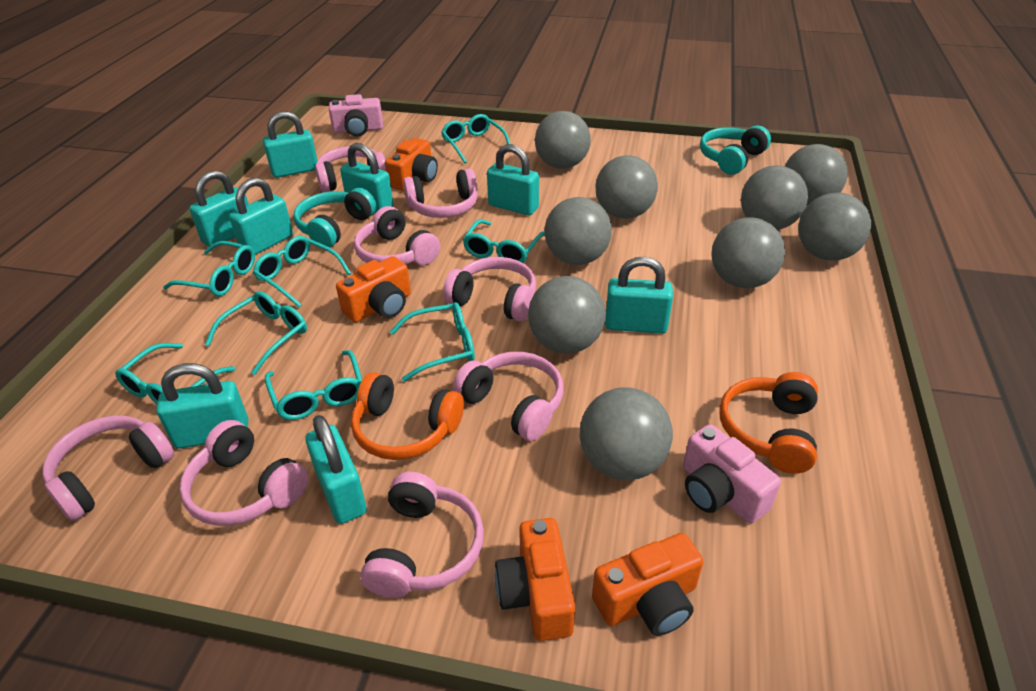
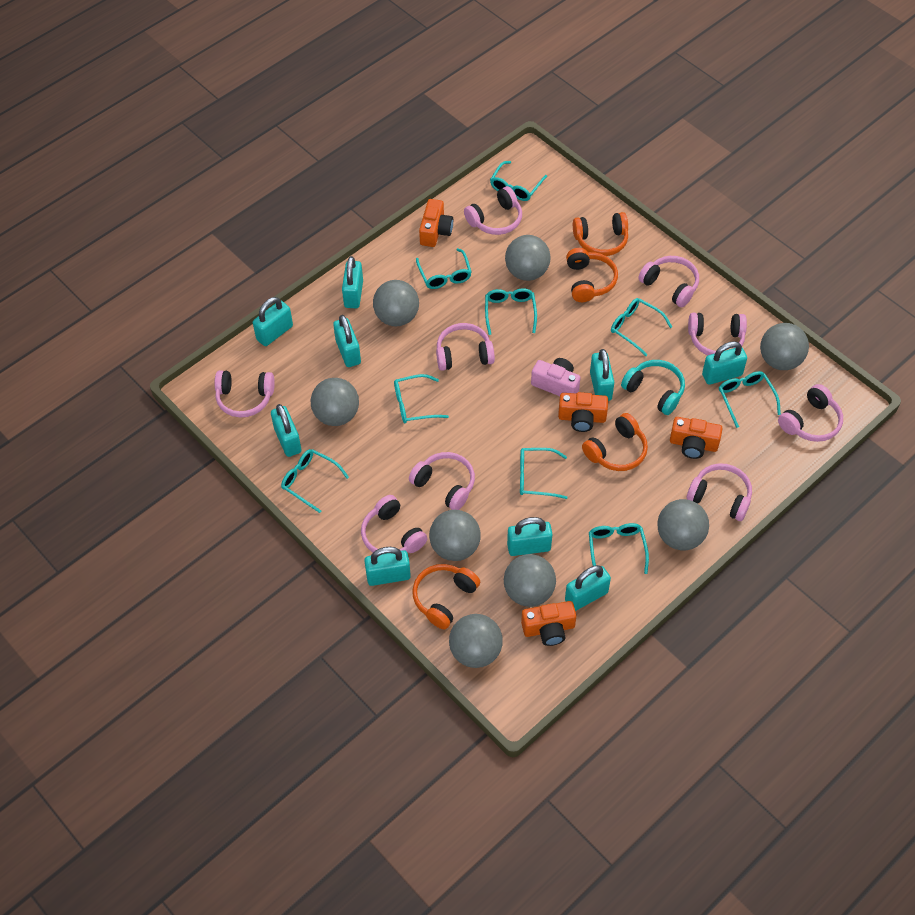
grey ball: [528,276,606,353] [535,111,591,169] [544,197,612,265] [580,387,673,480] [596,155,658,219] [711,217,785,288] [741,165,808,230] [785,144,848,206] [798,193,871,261] = 9 -> [311,378,359,426] [373,280,419,326] [429,510,481,561] [449,614,503,668] [504,554,556,607] [505,235,551,281] [657,499,709,550] [760,323,809,370] = 8
orange headphones: [351,372,464,460] [719,372,818,474] = 2 -> [412,564,480,629] [566,248,618,302] [573,212,628,256] [582,413,648,471] = 4
pink camera: [329,94,383,136] [683,424,781,524] = 2 -> [531,358,581,396] = 1
pink headphones: [43,415,174,521] [179,420,308,526] [315,146,386,192] [354,206,440,265] [360,472,484,598] [403,168,478,218] [443,257,536,322] [453,352,563,441] = 8 -> [215,370,275,418] [361,495,427,553] [409,452,475,510] [436,323,495,371] [464,186,522,235] [638,256,699,307] [687,463,752,521] [688,313,747,355] [778,384,843,442] = 9
turquoise glasses: [115,343,235,404] [163,241,255,296] [205,291,307,375] [253,236,351,308] [265,350,362,420] [390,302,475,382] [441,114,510,163] [463,219,545,263] = 8 -> [281,449,349,513] [394,374,449,423] [416,248,472,289] [485,288,537,335] [490,161,547,201] [520,448,567,499] [589,523,649,574] [611,298,672,356] [719,371,781,428] = 9
turquoise headphones: [293,188,376,248] [700,125,771,175] = 2 -> [621,360,685,415] = 1
turquoise padlock: [156,363,248,448] [189,170,249,247] [229,178,293,255] [263,111,318,178] [305,415,367,524] [340,143,393,213] [487,144,539,215] [605,256,673,334] = 8 -> [253,297,293,346] [271,404,301,457] [333,315,361,367] [342,256,363,308] [364,547,411,586] [507,517,552,556] [565,565,611,611] [590,349,614,401] [702,341,747,385] = 9

